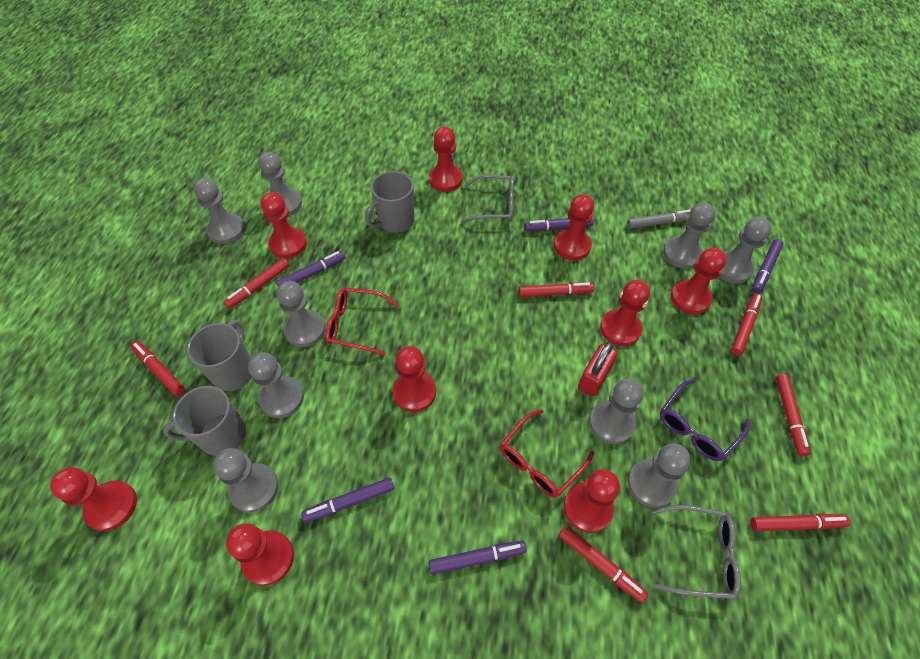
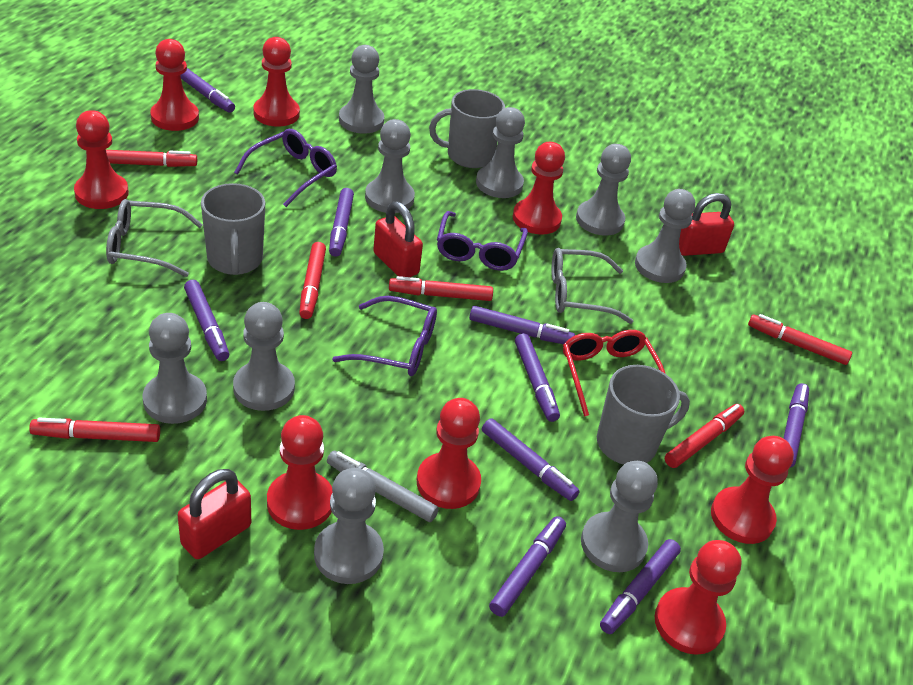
purple glasses: [660,379,750,461] = 1 -> [234,129,337,207] [332,296,437,376] [437,211,528,271] = 3
purple marker: [276,251,346,287] [301,477,394,523] [429,541,527,575] [524,217,594,231] [752,239,783,293] = 5 -> [181,68,235,113] [184,280,229,361] [329,188,354,257] [469,306,575,344] [482,418,579,501] [489,516,566,617] [515,333,560,422] [600,539,681,634] [783,383,809,468] = 9
red glasses: [325,288,399,356] [500,409,594,498] = 2 -> [563,330,666,417] = 1
red marker: [131,341,185,397] [224,258,290,309] [519,282,594,297] [559,526,648,603] [731,293,762,356] [751,514,850,531] [776,374,810,456] = 7 -> [29,418,160,442] [106,150,197,167] [299,242,326,319] [389,276,493,301] [665,404,744,468] [748,314,852,365] = 6
red padlock: [578,341,618,397] = 1 -> [178,469,251,559] [373,202,423,277] [679,193,734,256] = 3
red pawn: [50,467,137,531] [226,523,294,586] [261,192,307,259] [393,346,436,412] [429,127,463,192] [554,194,594,260] [564,469,620,533] [600,280,650,346] [671,248,726,314] = 9 -> [74,110,129,209] [150,39,199,131] [254,37,300,127] [267,415,333,530] [417,398,481,509] [513,142,565,235] [655,540,742,655] [711,436,794,544] = 8

